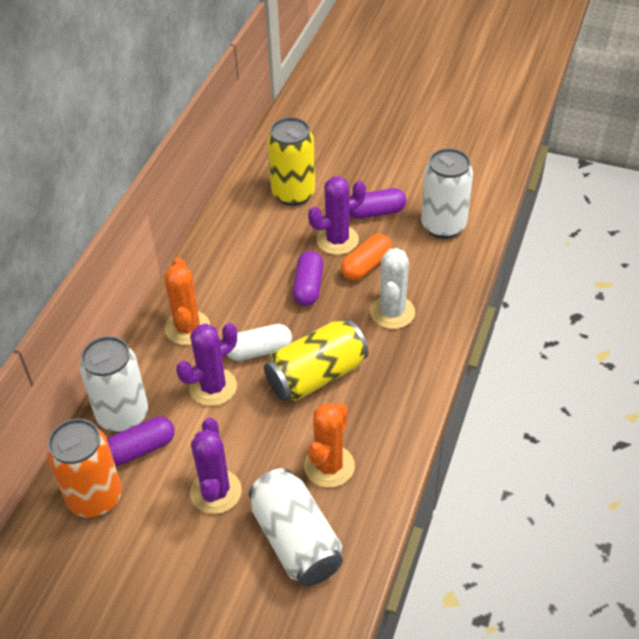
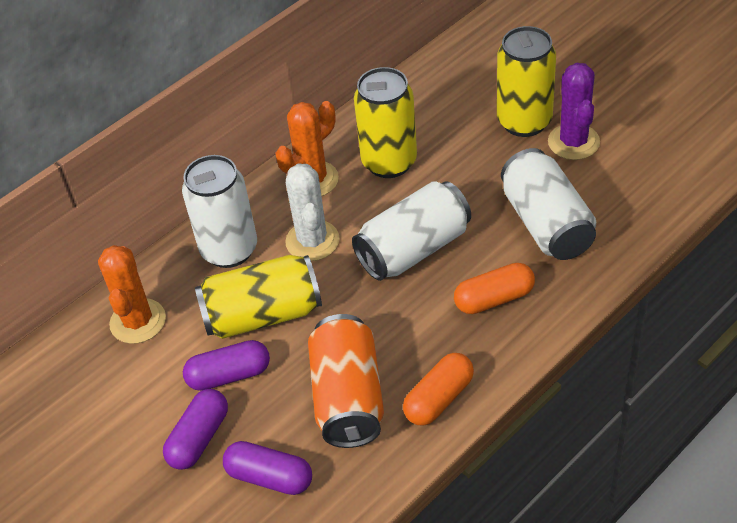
orange capsule: [341,234,392,281] = 1 -> [403,353,474,425] [454,263,535,314] = 2
purple cactus: [176,323,237,406] [190,418,242,514] [308,176,366,255] = 3 -> [548,63,600,160] = 1
white capsule: [227,324,292,361] = 1 -> none = 0
yellow can: [264,319,368,401] [267,117,315,206] = 2 -> [195,255,322,339] [354,67,417,178] [497,26,556,137] = 3

